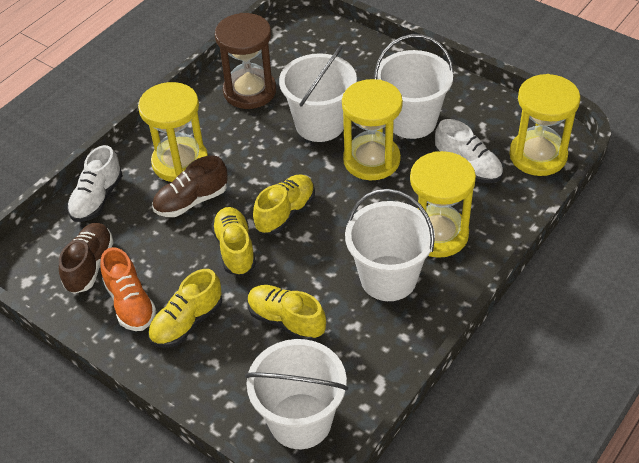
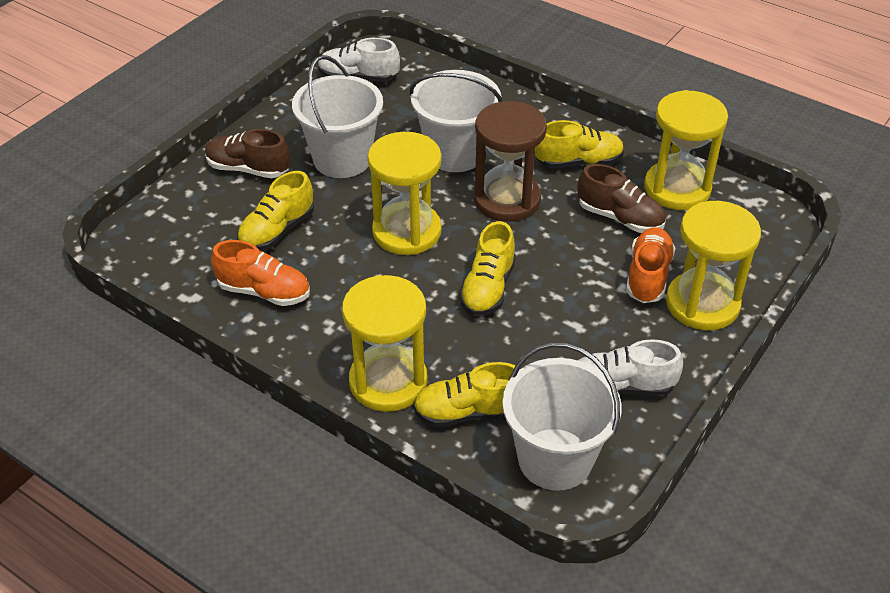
orange shoe: [101,247,156,331] = 1 -> [211,240,310,306] [626,227,675,303] = 2
white bucket: [245,339,348,449] [279,45,357,142] [345,189,435,301] [374,34,454,139] = 4 -> [292,55,383,178] [410,70,503,172] [502,342,622,491] = 3

